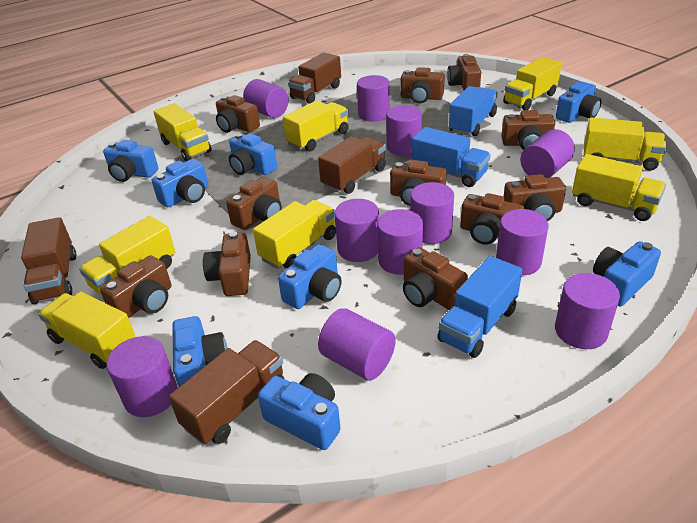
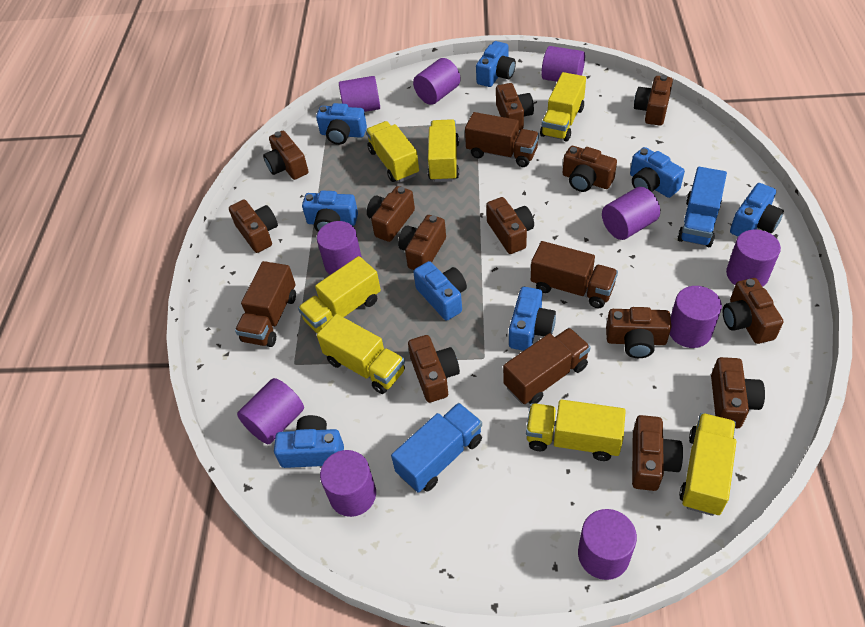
blue truck: [412,127,491,187] [437,256,522,358] [449,86,498,136] = 3 -> [391,403,482,493] [678,167,727,247] = 2
brown camera: [100,256,171,318] [203,231,251,296] [216,95,260,133] [226,177,282,230] [390,160,447,206] [401,67,445,103] [403,247,468,310] [447,54,481,90] [460,193,524,245] [501,110,555,150] [504,174,566,221] = 11 -> [229,199,278,253] [263,131,309,180] [367,186,415,242] [398,215,446,270] [408,335,460,403] [486,197,534,254] [496,83,534,130] [563,146,617,192] [606,307,672,358] [632,415,683,491] [634,75,673,126] [711,357,765,428] [723,278,784,344] = 13
purple cylinder: [107,336,178,417] [243,79,289,118] [318,308,396,380] [334,199,379,262] [357,75,390,121] [377,209,423,275] [386,105,422,156] [410,182,454,244] [496,209,548,276] [520,129,575,178] [555,273,620,349] = 11 -> [237,378,304,444] [317,221,362,275] [320,450,376,517] [339,76,380,112] [413,58,461,105] [542,46,585,82] [578,509,637,580] [602,187,660,240] [670,286,722,348] [726,230,781,287] = 10
yellow truck: [38,292,136,369] [79,216,175,296] [153,103,212,161] [253,200,336,269] [283,100,349,151] [503,57,562,110] [572,154,666,221] [584,117,667,171] = 8 -> [298,256,381,333] [317,314,405,394] [366,121,419,182] [428,119,459,182] [526,399,626,461] [540,72,586,142] [679,413,737,516] = 7

